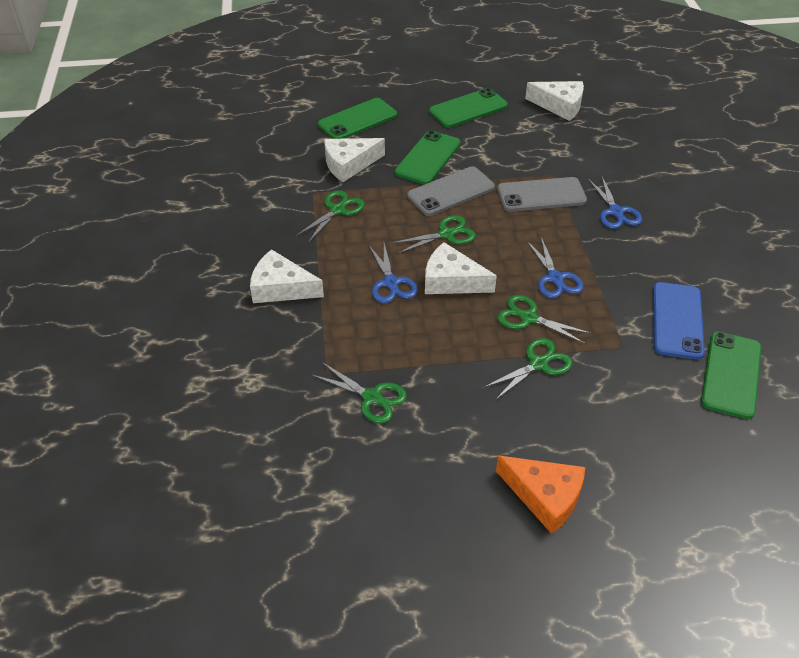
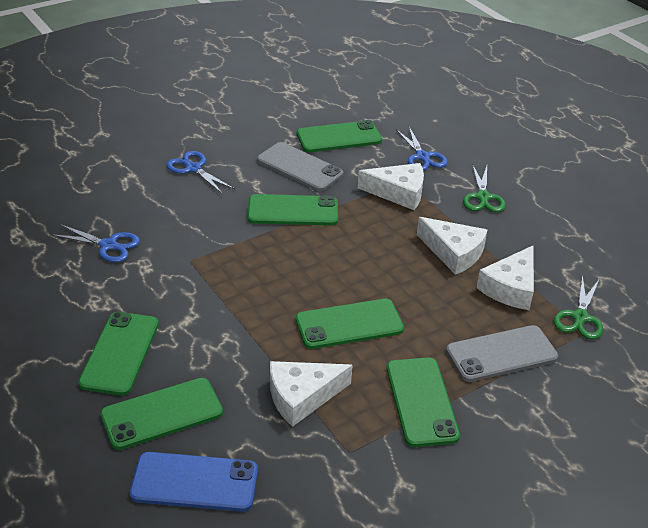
green phone: [318,98,397,139] [395,130,461,185] [429,88,508,128] [701,331,762,419] = 4 -> [78,312,159,395] [100,378,223,450] [248,194,338,225] [296,299,404,349] [297,120,382,152] [387,357,460,447] = 6
green scissors: [296,190,365,243] [312,362,407,423] [392,215,476,254] [483,338,573,400] [497,295,592,344] = 5 -> [463,164,506,212] [554,275,603,340] = 2
orange cheese: [496,455,585,534] = 1 -> none = 0

